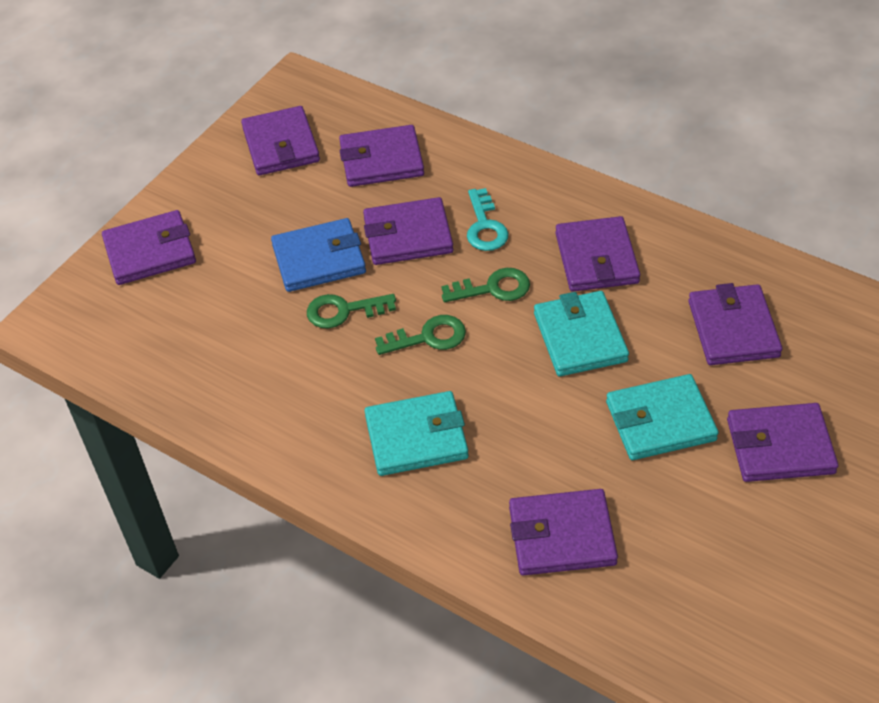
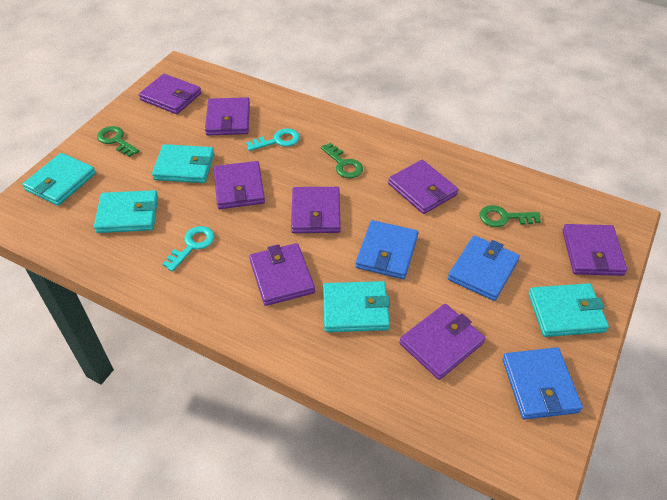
blue wallet: [271,218,366,292] = 1 -> [356,220,418,279] [448,236,520,301] [502,347,583,420] = 3
turquoise key: [467,188,509,251] = 1 -> [163,226,215,272] [246,128,300,151] = 2
turquoise wallet: [365,391,469,476] [534,291,629,376] [606,374,719,460] = 3 -> [22,153,96,206] [94,190,158,233] [152,144,215,183] [323,281,390,332] [528,283,609,337] = 5

